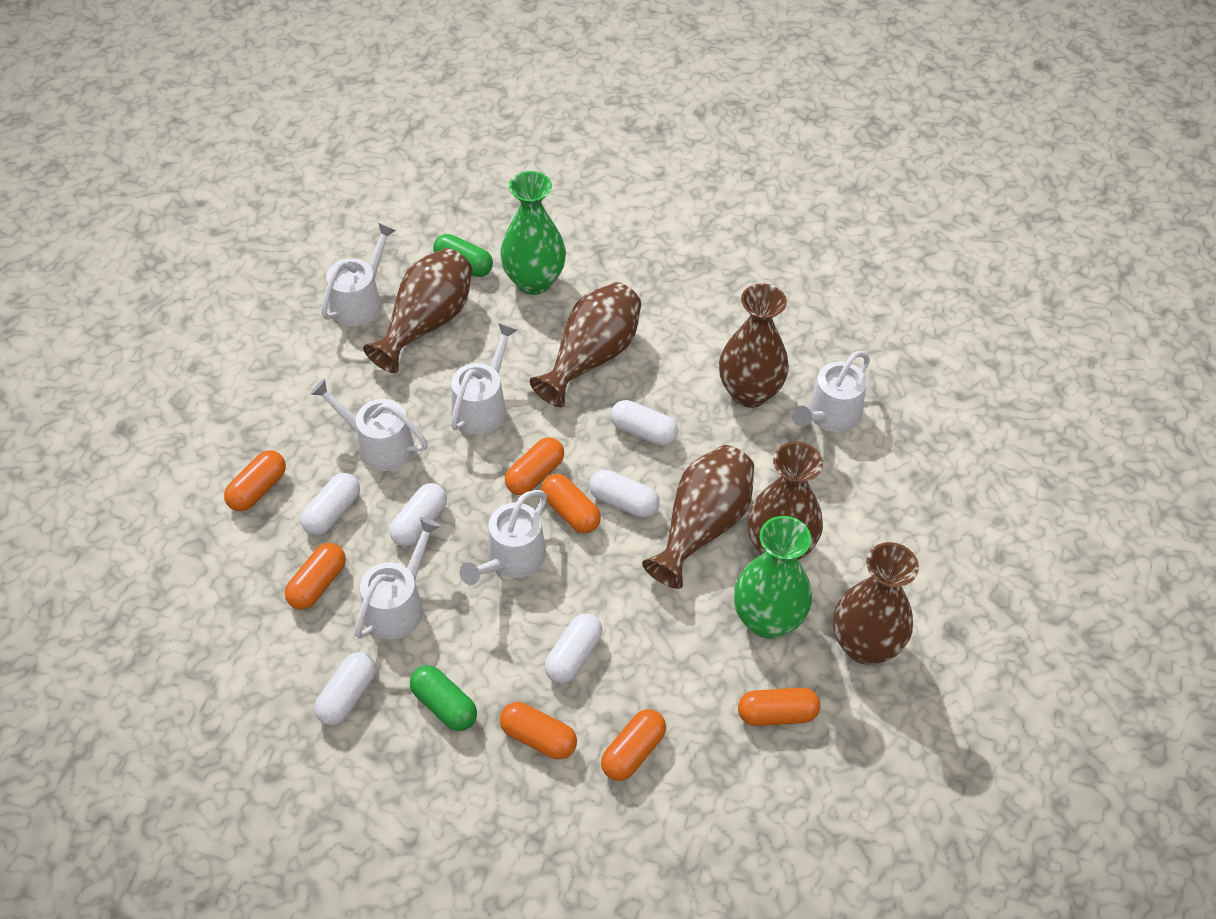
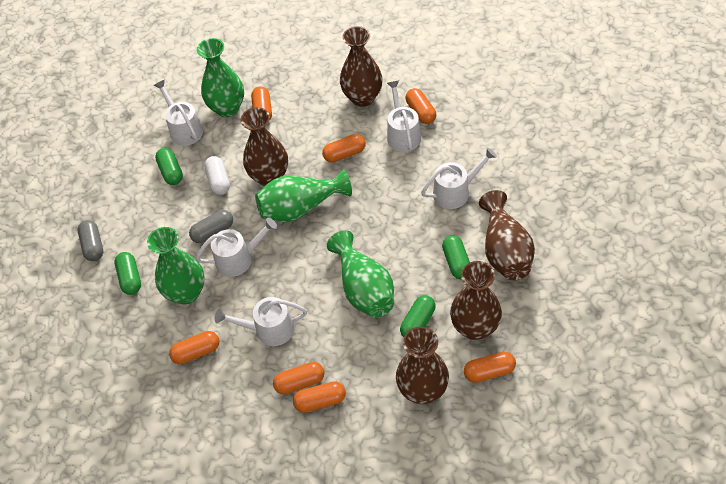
brown vase: [363,248,472,373] [530,282,641,407] [642,445,754,589] [719,284,789,408] [747,442,823,560] [833,542,919,664] = 6 -> [240,107,288,186] [340,26,382,107] [396,327,449,404] [450,261,502,340] [479,190,535,280] = 5
green capsule: [410,665,477,731] [433,234,493,277] = 2 -> [114,252,141,295] [155,148,183,185] [400,295,436,337] [442,235,470,279] = 4
green vase: [500,171,566,295] [734,516,812,639] = 2 -> [147,227,205,305] [197,38,244,117] [255,169,352,222] [327,230,394,318] = 4
grey capsule: none = 0 -> [78,220,103,261] [189,210,233,243] = 2
white capsule: [300,473,360,536] [314,652,376,726] [389,483,447,547] [545,613,602,684] [589,470,660,518] [611,400,678,446] = 6 -> [204,156,230,195] = 1
white watering can: [310,379,428,471] [321,223,396,326] [355,517,441,639] [451,323,517,434] [459,490,547,585] [792,351,870,432] = 6 -> [154,80,203,146] [196,218,277,277] [215,297,307,346] [387,80,421,152] [421,147,497,209] = 5

